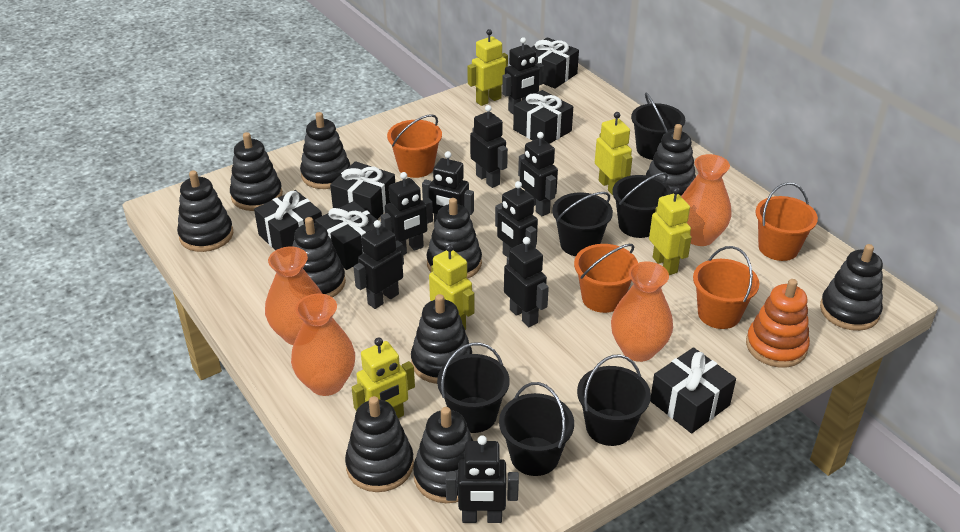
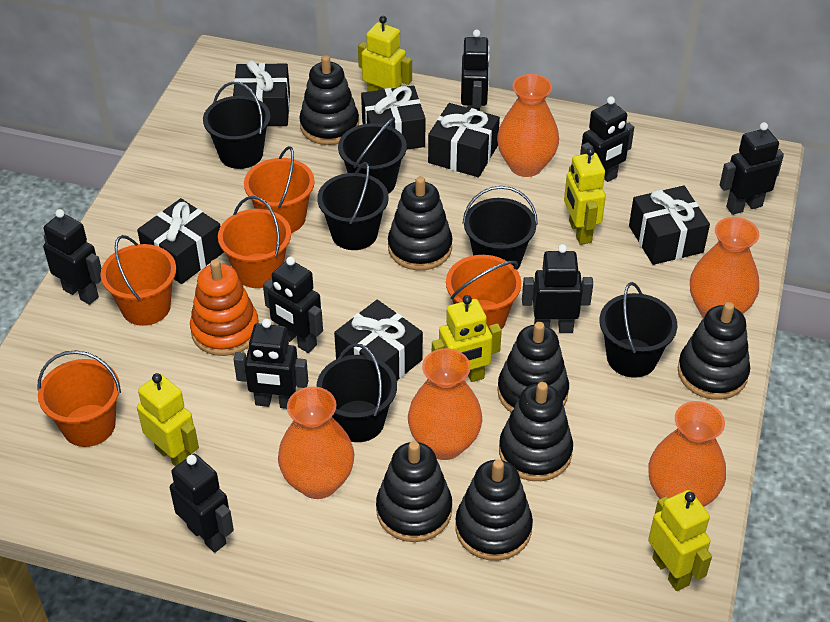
black robot: [353,220,404,309] [381,172,433,255] [422,151,474,225] [445,435,519,523] [470,105,508,188] [495,181,538,258] [502,37,544,114] [504,237,549,327] [518,132,558,216] = 9 -> [43,209,102,305] [170,454,234,553] [234,319,308,409] [263,257,323,353] [461,29,490,111] [522,244,593,333] [580,96,634,182] [720,122,784,215] = 8
black stacking toy: [177,170,233,252] [230,132,283,211] [292,217,346,297] [300,112,350,189] [345,396,414,492] [411,294,472,384] [413,407,473,503] [426,198,482,279] [646,124,696,196] [820,244,883,331] = 10 -> [299,55,359,145] [376,441,452,542] [388,176,453,270] [455,459,533,561] [497,322,569,412] [499,382,573,481] [678,302,750,400] = 7
orange bucket: [387,114,442,178] [574,244,638,313] [693,246,759,329] [755,182,818,261] = 4 -> [37,350,121,447] [100,235,176,326] [218,196,291,288] [244,146,315,233] [446,255,521,330] = 5
orange vase: [265,246,322,345] [291,294,355,396] [611,262,673,362] [681,154,731,246] = 4 -> [278,386,354,499] [408,348,482,460] [497,74,559,177] [648,401,726,507] [690,217,759,318] = 5

